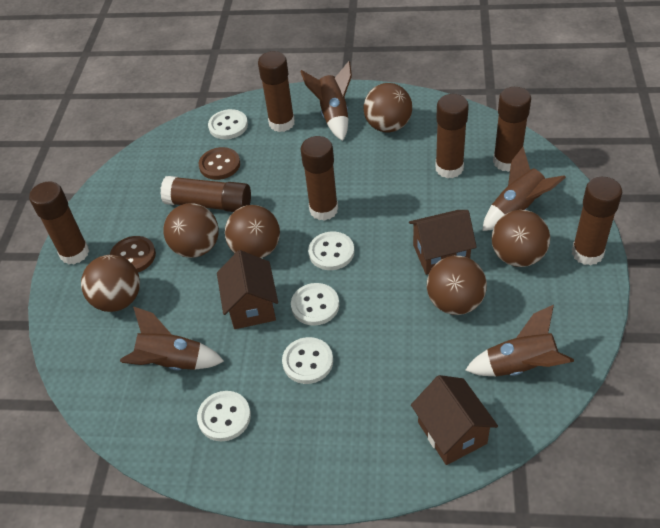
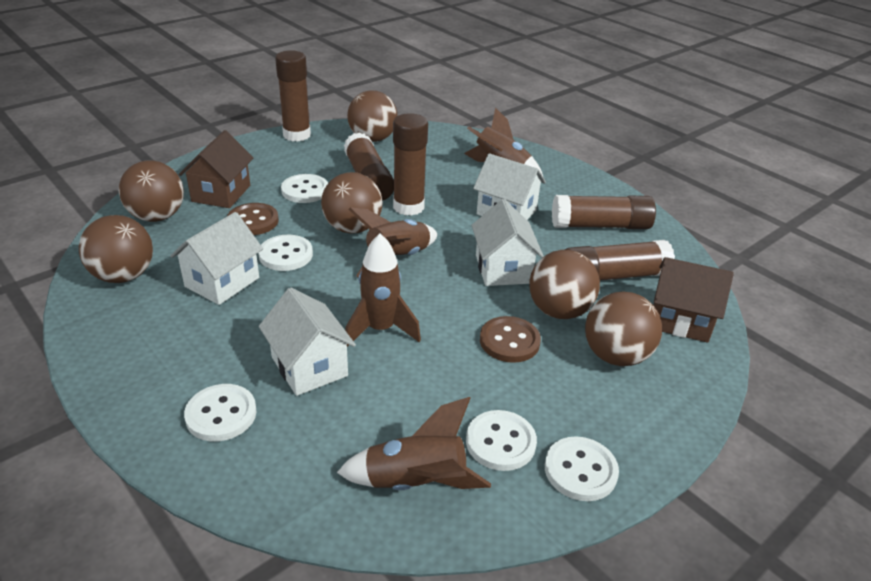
brown glue stick: [29,181,89,265] [160,176,251,212] [258,51,295,132] [301,136,338,221] [435,94,469,178] [493,87,531,172] [572,177,622,266] = 7 -> [275,50,311,142] [344,132,394,201] [393,113,428,216] [552,195,656,229] [565,240,675,281] = 5
brown house: [217,250,278,329] [409,210,477,275] [411,375,498,465] = 3 -> [179,130,253,208] [653,257,734,343] = 2
white house: none = 0 -> [170,212,263,305] [259,288,356,396] [471,199,544,286] [473,153,546,220] = 4

